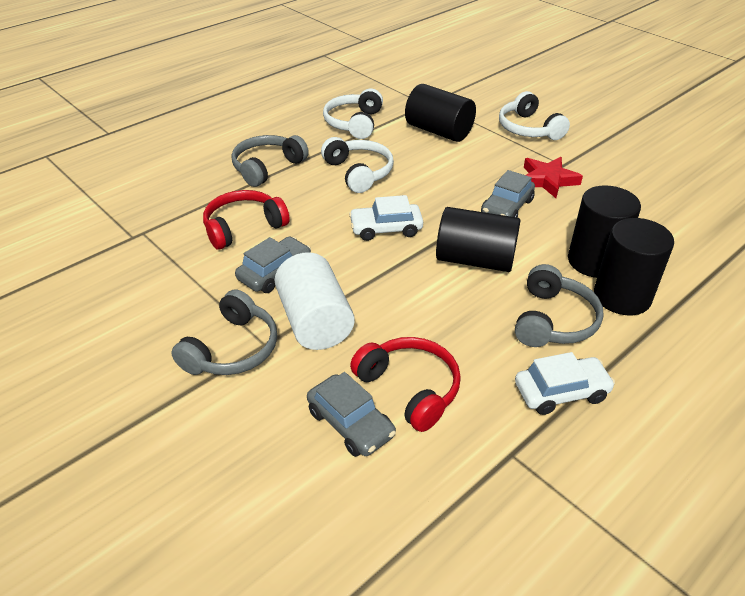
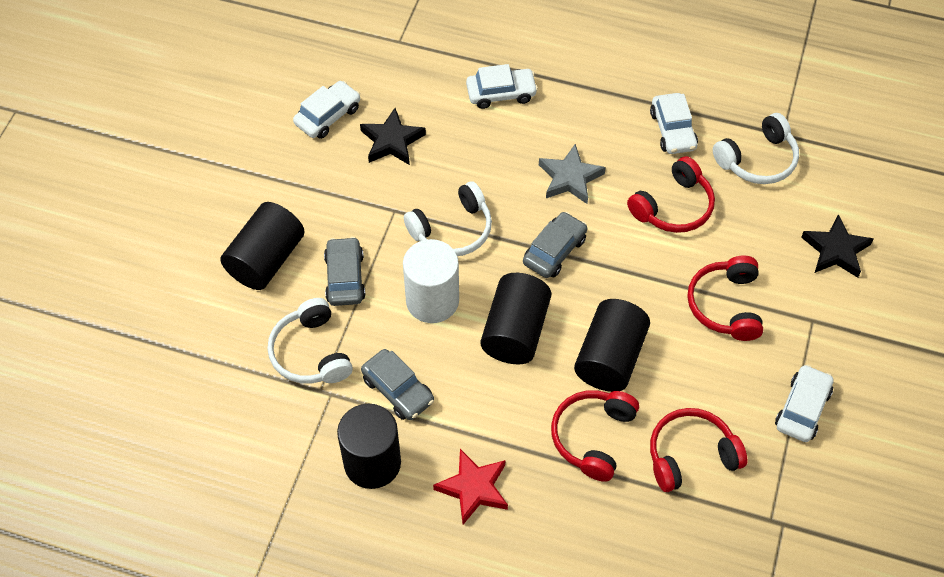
black star: none = 0 -> [360,108,426,165] [801,214,873,278] = 2
grey headphones: [171,289,277,375] [232,135,309,187] [515,264,604,347] = 3 -> none = 0
grey star: none = 0 -> [539,144,606,204] = 1
red headphones: [203,190,290,250] [350,337,461,432] = 2 -> [551,390,639,482] [627,156,715,233] [650,408,747,492] [687,255,763,341] = 4
white car: [349,195,423,241] [515,352,615,415] = 2 -> [293,81,360,139] [466,64,538,109] [650,93,698,154] [775,364,833,442] = 4

